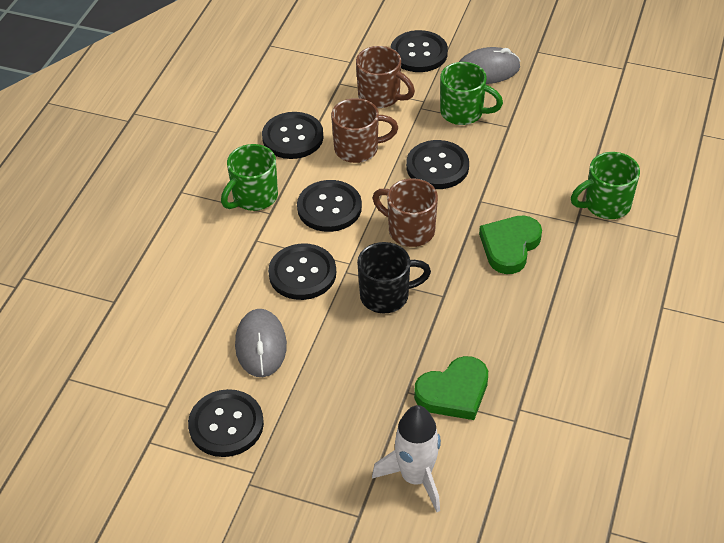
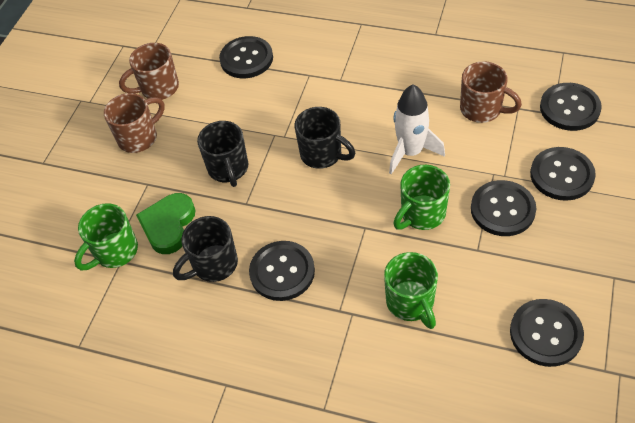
black mug: [357,242,431,313] = 1 -> [173,216,238,282] [197,121,248,187] [295,107,355,169] = 3
green heart: [414,356,488,420] [479,215,542,274] = 2 -> [136,193,195,254] = 1
grey mouse: [235,309,287,377] [459,47,520,84] = 2 -> none = 0

